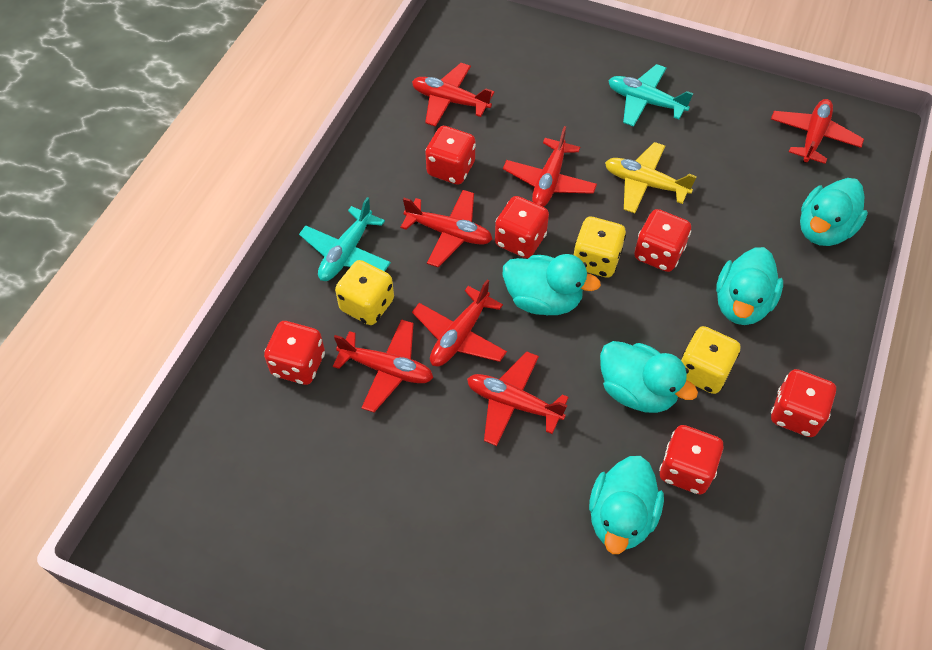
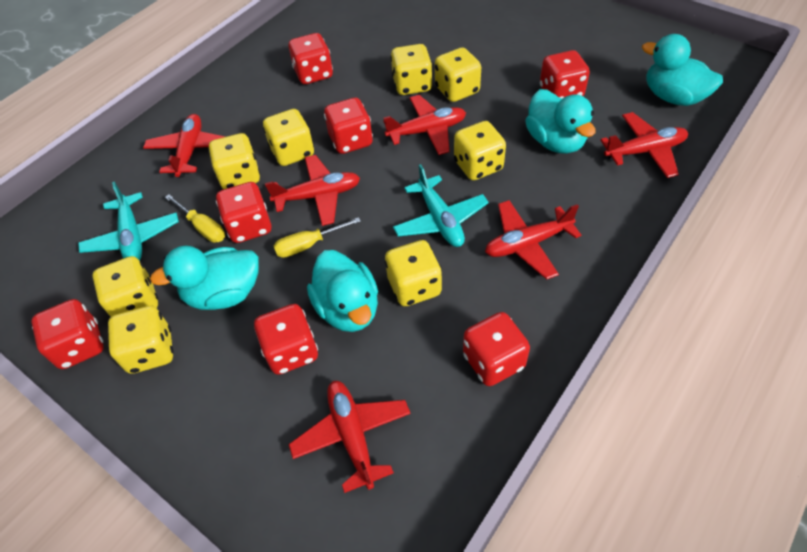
red dice: [264,321,325,385] [425,126,476,185] [495,196,549,258] [635,209,691,272] [659,425,723,494] [771,369,836,437] = 6 -> [31,299,104,369] [216,182,271,243] [254,304,318,375] [289,33,333,84] [324,98,373,154] [463,312,530,386] [540,50,590,99] = 7
red plane: [333,319,433,412] [401,190,493,268] [412,63,494,127] [412,280,507,366] [467,351,569,446] [503,126,597,207] [771,99,864,164] = 7 -> [143,114,225,178] [265,155,360,226] [289,381,411,493] [383,95,466,155] [485,200,581,280] [600,112,688,178] = 6
turquoise duck: [503,254,601,315] [589,456,664,554] [600,341,698,413] [716,247,783,325] [800,178,868,246] = 5 -> [150,246,259,310] [307,250,378,332] [525,89,596,154] [642,34,723,106] = 4
yellow dice: [335,260,394,325] [574,217,626,278] [681,326,740,394] = 3 -> [92,256,158,317] [108,306,174,374] [208,133,260,189] [263,109,314,166] [385,240,442,306] [390,44,432,95] [435,47,481,102] [454,121,506,180] = 8
yellow plane: [605,142,697,213] = 1 -> none = 0
yellow screwdriver: none = 0 -> [165,194,225,243] [274,217,361,258] = 2

